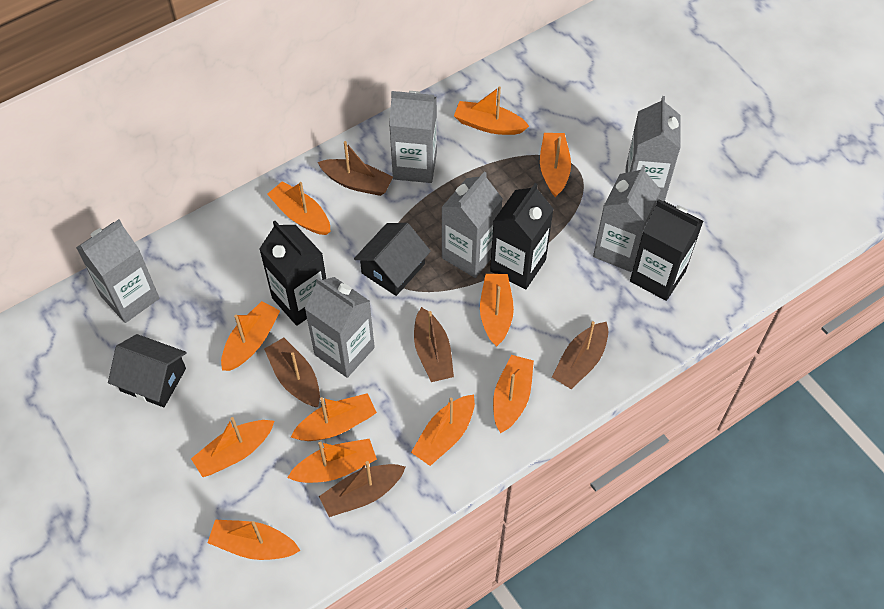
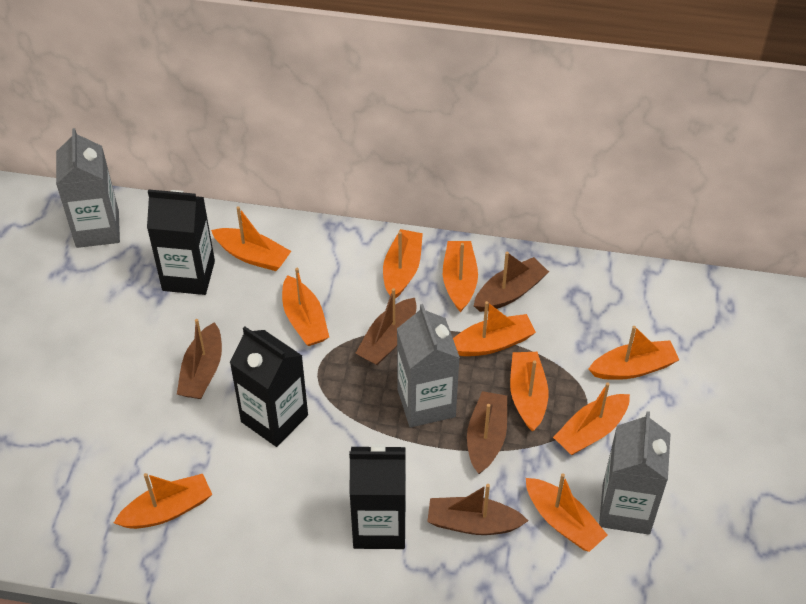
black house: [108,334,187,407] [354,223,431,296] = 2 -> none = 0
grey carton: [76,219,159,323] [304,277,375,378] [389,91,437,183] [441,171,503,278] [593,165,661,272] [626,96,680,201] = 6 -> [56,128,120,248] [397,304,460,427] [599,411,671,535] = 3
orange boat: [191,417,274,477] [208,519,301,560] [221,301,280,371] [267,181,331,235] [287,439,377,483] [291,393,377,441] [411,395,475,466] [454,86,529,135] [480,274,514,347] [493,355,534,433] [540,133,571,197] = 11 -> [114,473,212,529] [211,206,291,271] [282,268,329,346] [383,229,423,298] [443,241,478,312] [453,301,536,356] [510,352,548,431] [526,473,607,552] [553,382,630,455] [588,326,679,380] = 10

